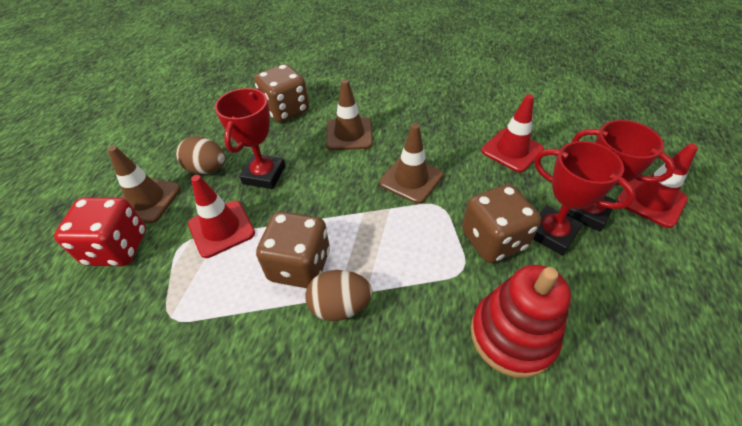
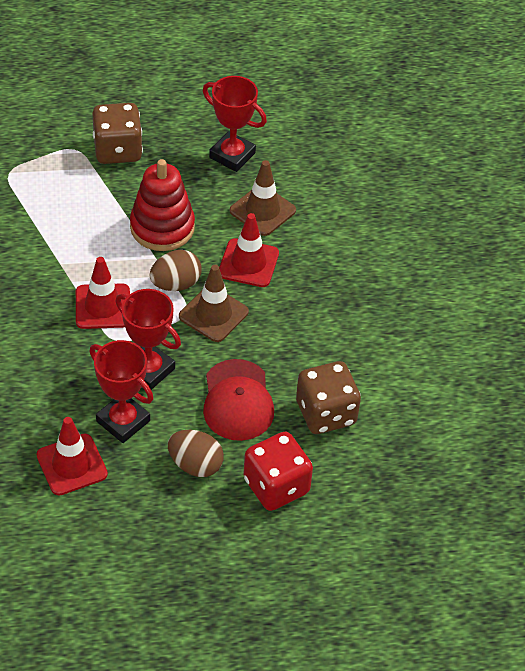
brown dice: [254,64,309,122] [256,212,330,288] [462,184,541,263] = 3 -> [92,103,143,164] [296,361,361,434] = 2
brown traffic cone: [108,146,181,223] [326,79,373,150] [379,123,443,204] = 3 -> [179,265,249,342] [230,160,296,236] = 2
red cap: none = 0 -> [203,359,274,441] = 1

